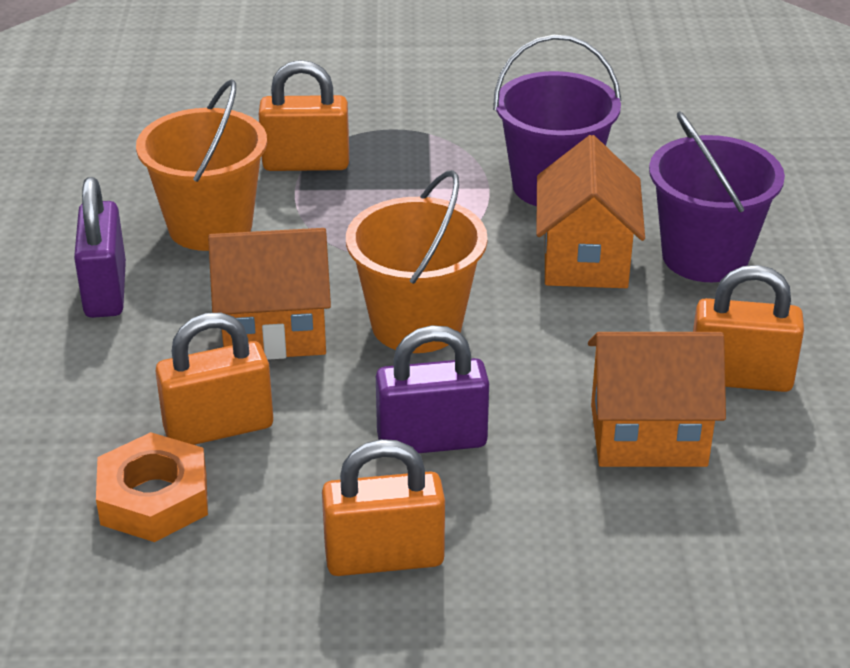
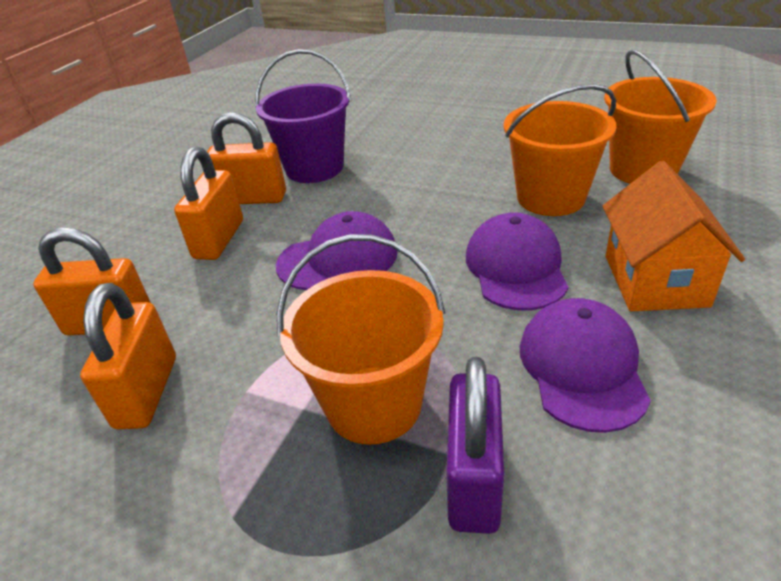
orange bucket: [136,79,267,251] [346,170,488,353] = 2 -> [277,234,445,445] [504,84,616,216] [604,49,717,184] = 3
orange house: [208,228,331,360] [536,135,645,288] [588,332,726,467] = 3 -> [602,161,745,311] = 1
orange nut: [96,432,208,542] = 1 -> none = 0
purple bucket: [493,35,622,206] [649,111,785,282] = 2 -> [255,49,352,183] = 1
purple cap: none = 0 -> [276,211,397,290] [466,212,568,310] [520,298,651,433] = 3
purple padlock: [74,177,126,318] [376,325,489,453] = 2 -> [446,357,504,534] = 1

